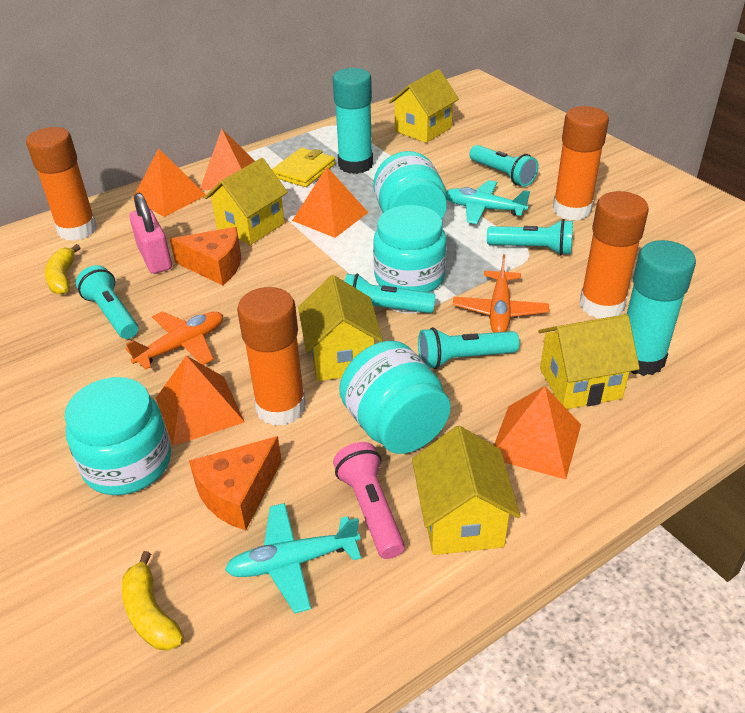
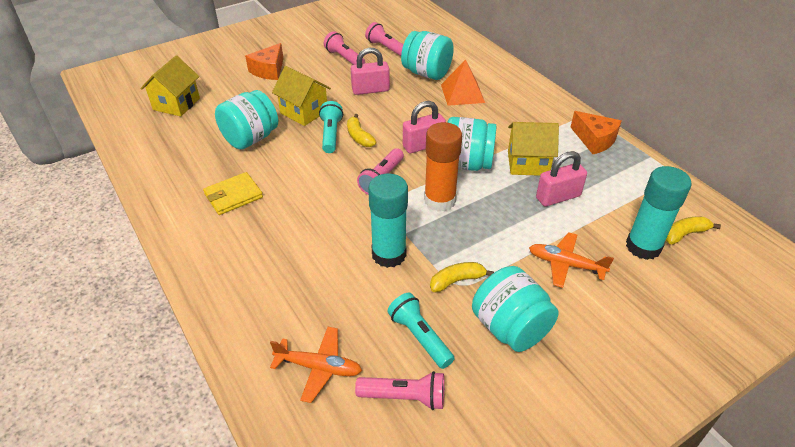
orange glue stick: [26,127,97,241] [237,287,306,426] [553,106,609,221] [580,191,649,319] = 4 -> [424,122,462,212] = 1
orange pyramid: [132,148,206,217] [156,356,245,446] [200,129,255,190] [292,167,369,238] [494,386,581,479] = 5 -> [441,59,485,106] = 1
pink flashlight: [333,442,405,559] = 1 -> [324,31,365,65] [355,371,444,410] [357,148,404,195] [365,22,404,56] = 4
pink padlock: [129,193,172,274] = 1 -> [351,48,390,95] [403,101,446,153] [536,151,587,207] = 3
turquoise flashlight: [76,265,138,339] [345,273,436,313] [418,327,520,369] [469,145,539,187] [487,219,573,255] = 5 -> [319,101,343,153] [387,293,454,369] = 2
turquoise plane: [225,503,361,613] [446,180,530,224] = 2 -> none = 0
yellow banana: [45,244,81,295] [122,551,184,650] = 2 -> [347,114,376,147] [430,262,494,292] [666,217,721,244] = 3
yellow house: [204,158,288,245] [298,275,383,381] [389,69,459,143] [412,426,521,555] [538,314,640,409] = 5 -> [140,56,200,116] [272,66,331,126] [508,122,559,176] = 3

